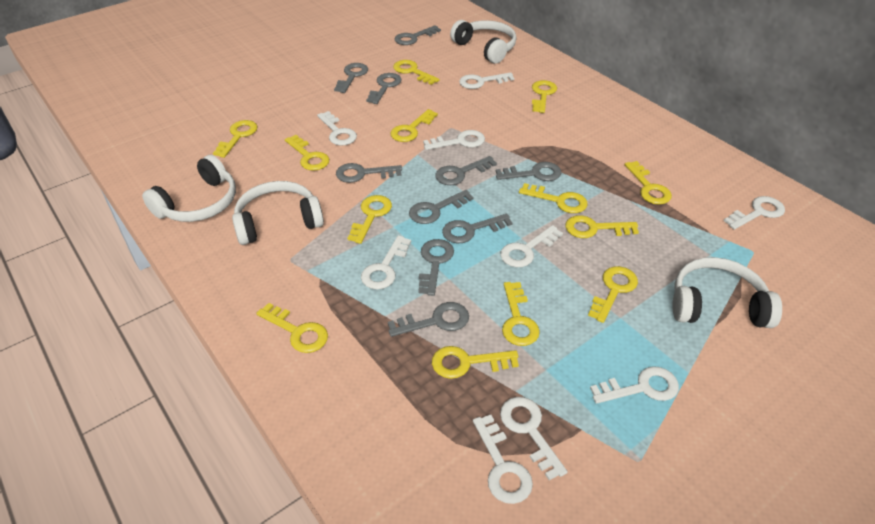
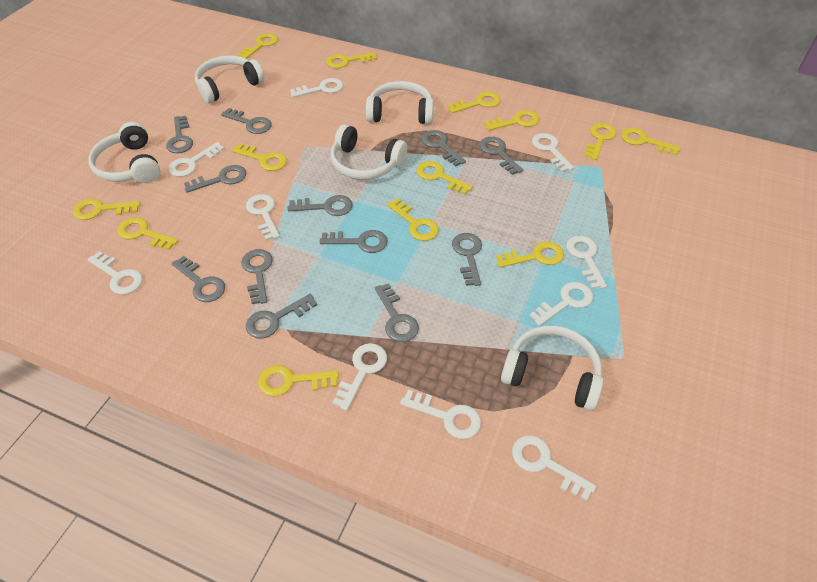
grey key: [334,63,368,93] [336,163,402,183] [366,73,402,104] [388,302,469,337] [395,25,441,45] [409,190,474,224] [418,239,454,296] [435,156,497,185] [442,214,512,243] [496,162,561,181] = 10 -> [166,116,193,153] [172,256,225,302] [184,165,247,193] [221,108,272,134] [241,249,273,304] [246,294,317,339] [287,195,353,216] [319,230,388,253] [375,283,419,342] [422,130,466,167] [452,233,482,286] [479,137,523,175] = 12
white headphones: [142,155,236,222] [232,181,324,245] [450,20,517,63] [672,257,782,328] = 4 -> [88,122,160,183] [195,56,265,103] [330,124,407,180] [366,81,434,124] [501,326,603,411] = 5
white key: [317,111,357,146] [361,235,411,290] [423,130,485,150] [459,72,514,89] [473,415,533,504] [500,225,563,267] [500,397,568,480] [590,366,679,404] [724,196,785,230] = 9 -> [87,251,143,295] [169,142,225,177] [246,194,280,241] [290,78,343,98] [332,343,387,411] [400,390,481,439] [512,435,596,501] [530,282,593,326] [532,133,574,172] [566,236,607,289] = 10

